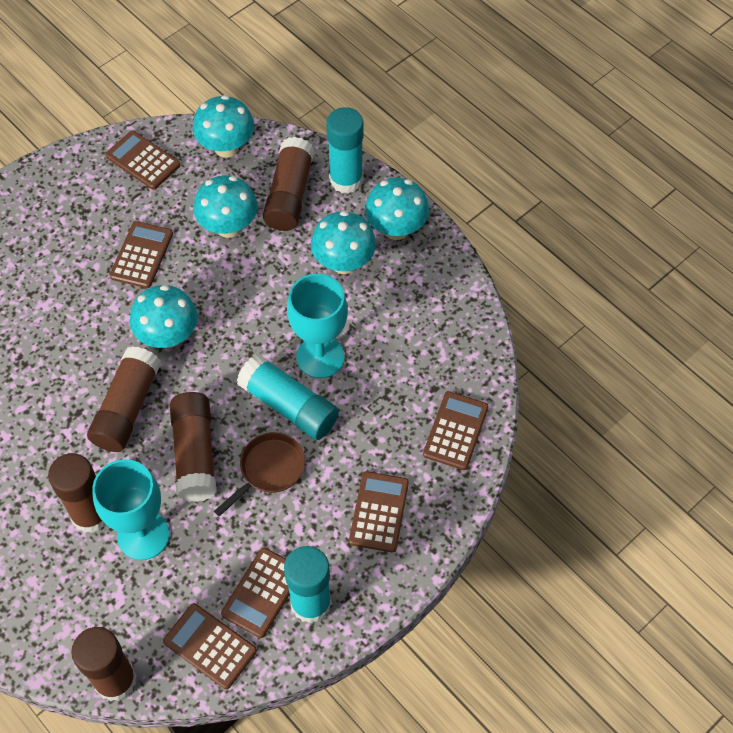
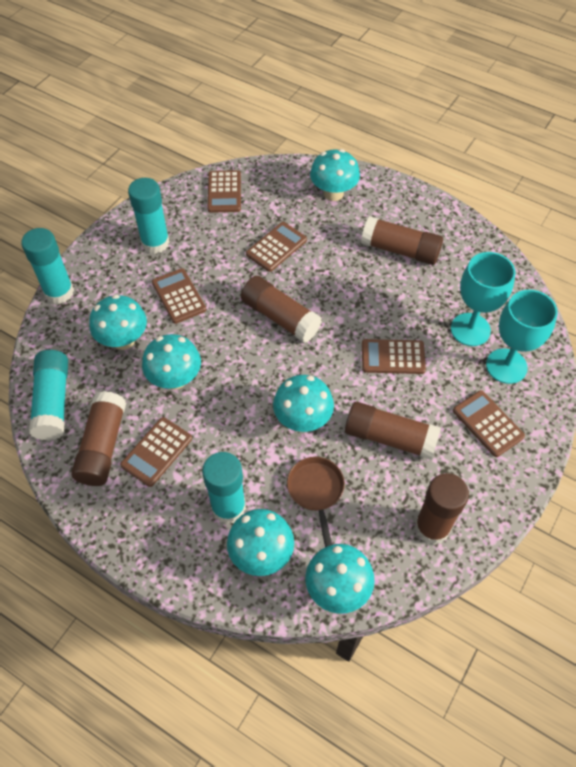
turquoise glue stick: [237,354,339,440] [284,546,332,623] [326,107,363,194] = 3 -> [21,228,74,304] [29,350,68,441] [128,178,170,254] [202,452,246,524] = 4
turquoise mushroom: [130,285,198,349] [193,95,255,158] [193,175,258,238] [311,211,376,274] [365,178,429,240] = 5 -> [89,294,147,350] [142,334,201,390] [227,509,294,576] [273,375,334,432] [305,544,375,614] [310,149,360,201] = 6

